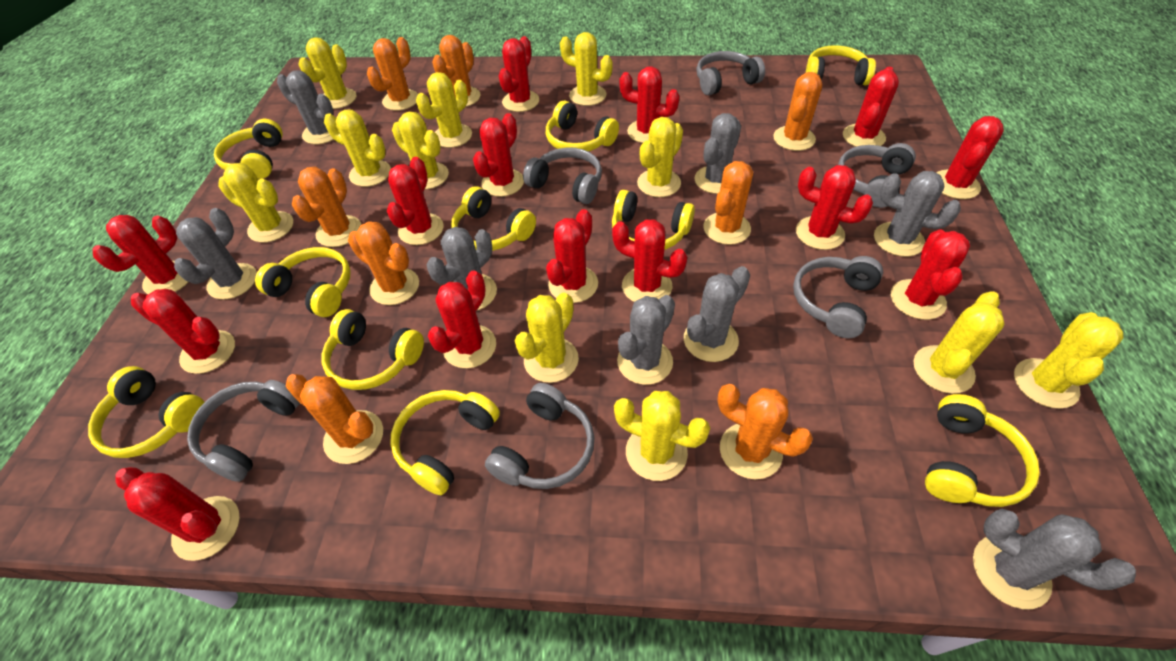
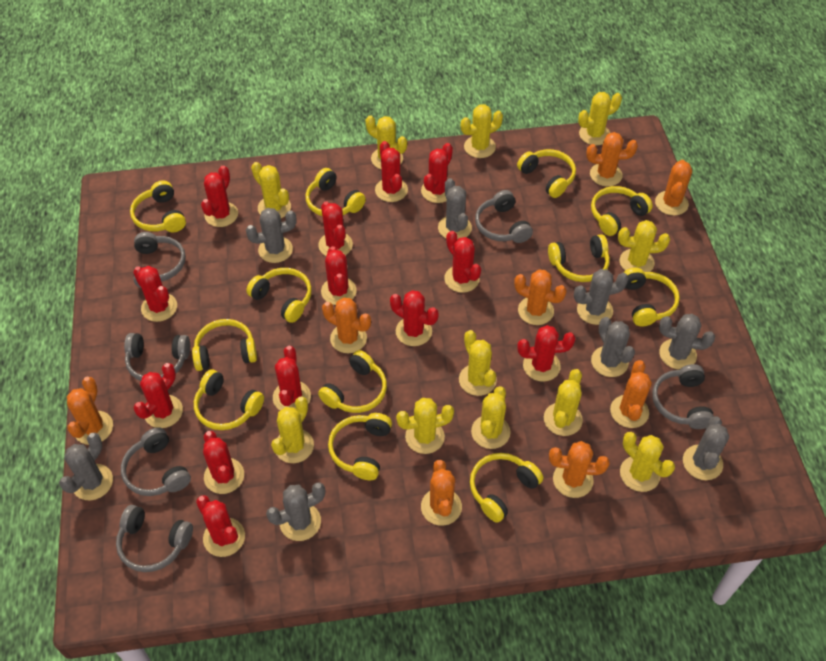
red cactus: [92,215,188,294] [115,467,240,561] [131,289,235,374] [387,157,444,245] [428,270,496,368] [473,113,524,197] [499,36,539,112] [546,209,598,303] [612,219,687,302] [619,66,680,143] [796,165,873,250] [843,67,899,147] [891,229,970,320] [937,116,1004,199] = 14 -> [133,266,177,322] [133,363,183,428] [196,495,245,557] [201,166,238,227] [203,431,244,494] [273,346,311,411] [318,201,353,256] [321,246,357,305] [375,141,408,202] [390,290,438,346] [421,143,453,203] [444,231,481,293] [517,325,575,382] = 13
yellow headphones: [88,366,205,458] [214,119,283,179] [255,247,351,317] [321,309,424,390] [390,390,500,495] [451,186,536,251] [546,101,619,151] [612,190,695,250] [806,45,876,85] [925,394,1040,507] = 10 -> [130,180,186,232] [192,319,257,371] [194,369,264,430] [246,268,312,323] [305,168,366,216] [318,350,387,413] [328,413,392,480] [470,453,543,523] [517,149,576,198] [548,234,610,282] [591,186,653,236] [623,268,680,327] = 12

